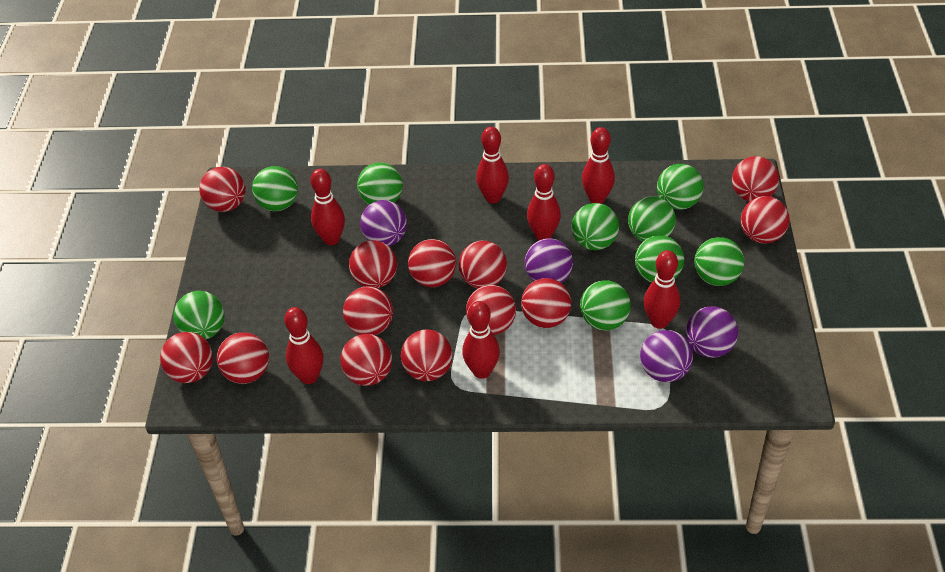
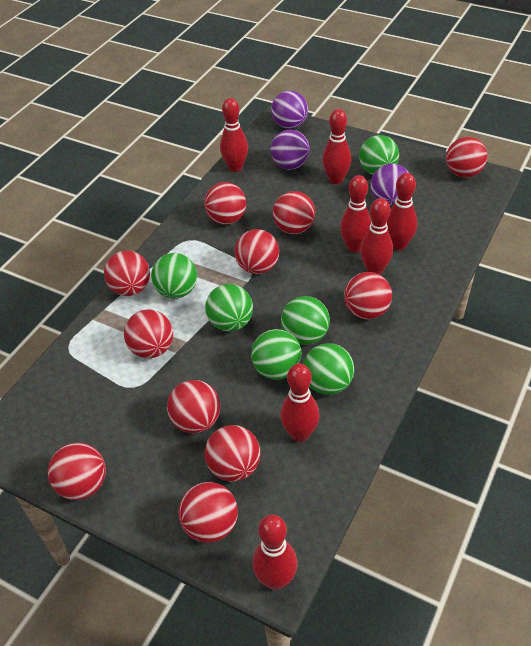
green ball: [173,291,225,340] [252,166,298,211] [357,162,403,205] [572,203,619,250] [580,280,631,331] [628,196,676,242] [635,235,684,283] [657,164,704,210] [694,237,744,286] = 9 -> [151,253,197,299] [205,284,253,331] [251,329,302,380] [281,296,330,345] [303,343,354,395] [359,135,399,175] = 6
purple ball: [360,200,407,246] [525,238,573,283] [640,330,693,382] [686,306,738,358] = 4 -> [271,90,308,129] [271,130,310,170] [371,163,409,206] = 3
red ball: [160,332,213,383] [199,167,246,212] [217,332,269,384] [340,334,392,386] [343,287,393,335] [349,240,397,288] [401,330,453,381] [408,239,456,287] [459,241,507,288] [466,285,516,335] [521,278,571,328] [732,156,779,202] [741,196,789,244] = 13 -> [48,443,106,500] [104,251,150,296] [124,309,173,358] [167,380,220,433] [178,482,238,543] [204,182,246,224] [204,425,261,482] [235,229,279,274] [273,191,315,234] [344,272,392,319] [446,137,488,178] = 11

